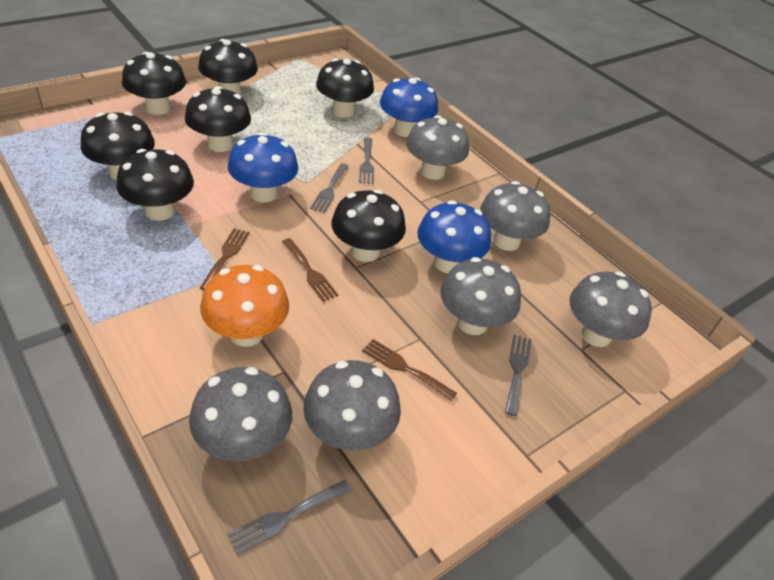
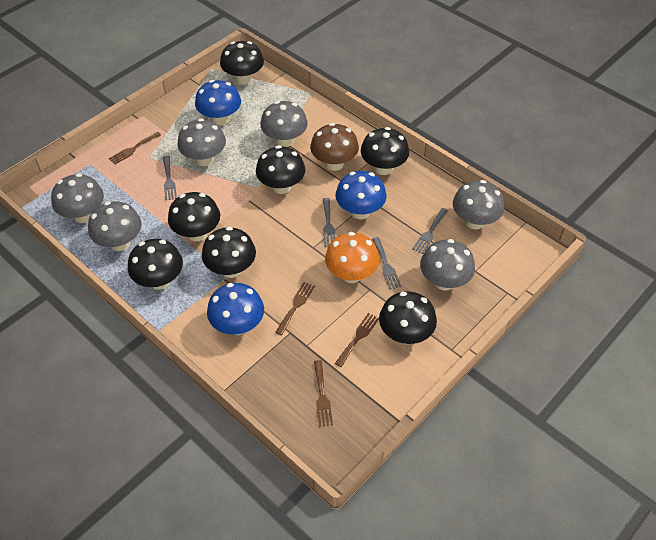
brown fork: [200,228,249,290] [282,238,339,302] [362,339,457,401] = 3 -> [109,132,161,164] [275,282,315,335] [314,360,333,427] [335,313,379,367] = 4
brown mushroom: none = 0 -> [310,123,359,171] = 1

